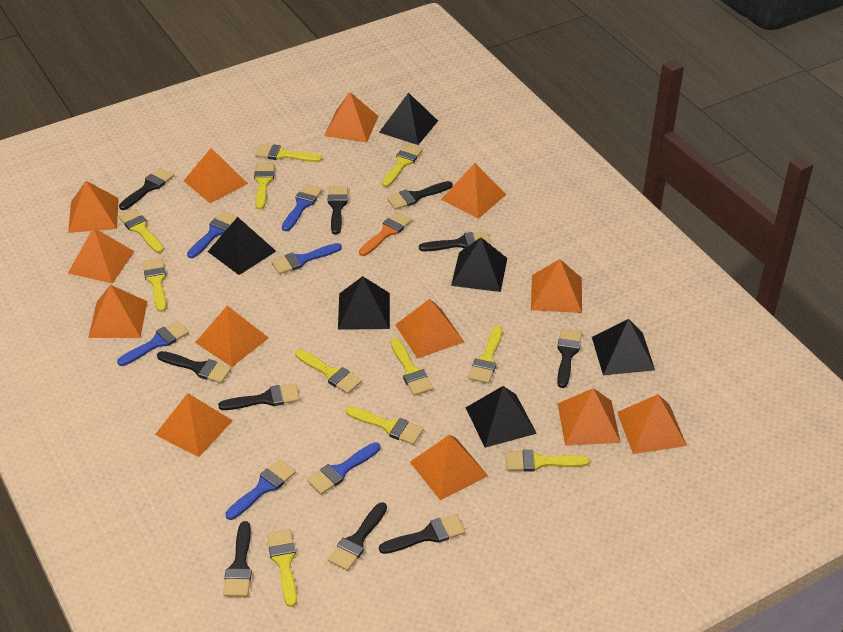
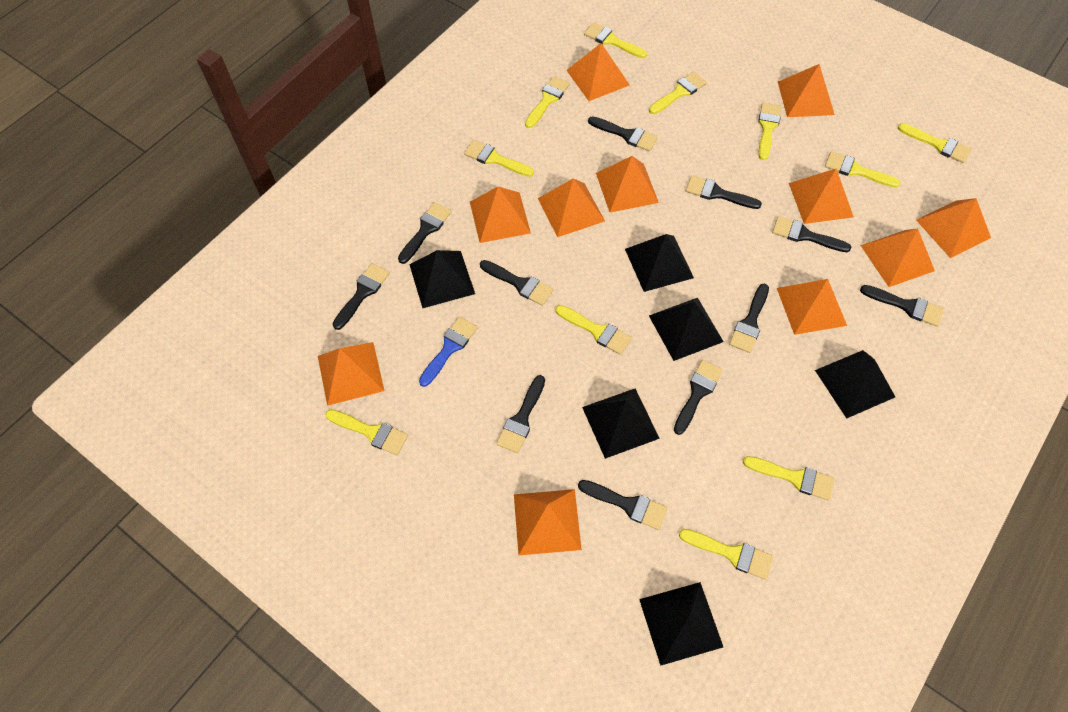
black brush: [119,168,174,210] [157,351,231,383] [218,383,300,410] [223,521,252,597] [328,186,348,235] [328,502,387,571] [379,514,465,554] [387,181,453,210] [419,231,491,251] [557,328,582,388] = 10 -> [333,263,390,330] [398,202,452,264] [480,260,553,306] [496,375,545,453] [578,480,668,530] [588,116,658,151] [674,360,723,435] [686,175,762,209] [729,284,769,353] [772,216,851,252] [860,285,944,327] = 11
blue brush: [117,321,189,366] [187,211,237,258] [225,460,296,520] [271,243,342,274] [282,184,322,231] [307,442,380,495] = 6 -> [419,317,478,387] = 1
orange brush: [359,212,412,256] = 1 -> none = 0
orange pyramid: [68,181,119,233] [68,227,135,284] [88,285,147,338] [155,393,233,457] [184,148,248,203] [195,306,269,367] [324,92,378,142] [395,299,464,359] [410,434,488,500] [441,163,506,219] [531,259,582,313] [557,388,621,446] [617,394,687,454] = 13 -> [318,342,384,406] [470,186,531,243] [514,489,582,555] [538,179,605,237] [566,43,630,101] [596,156,659,213] [777,279,847,335] [778,64,835,117] [789,169,854,224] [860,229,935,287] [916,198,991,258] = 11

